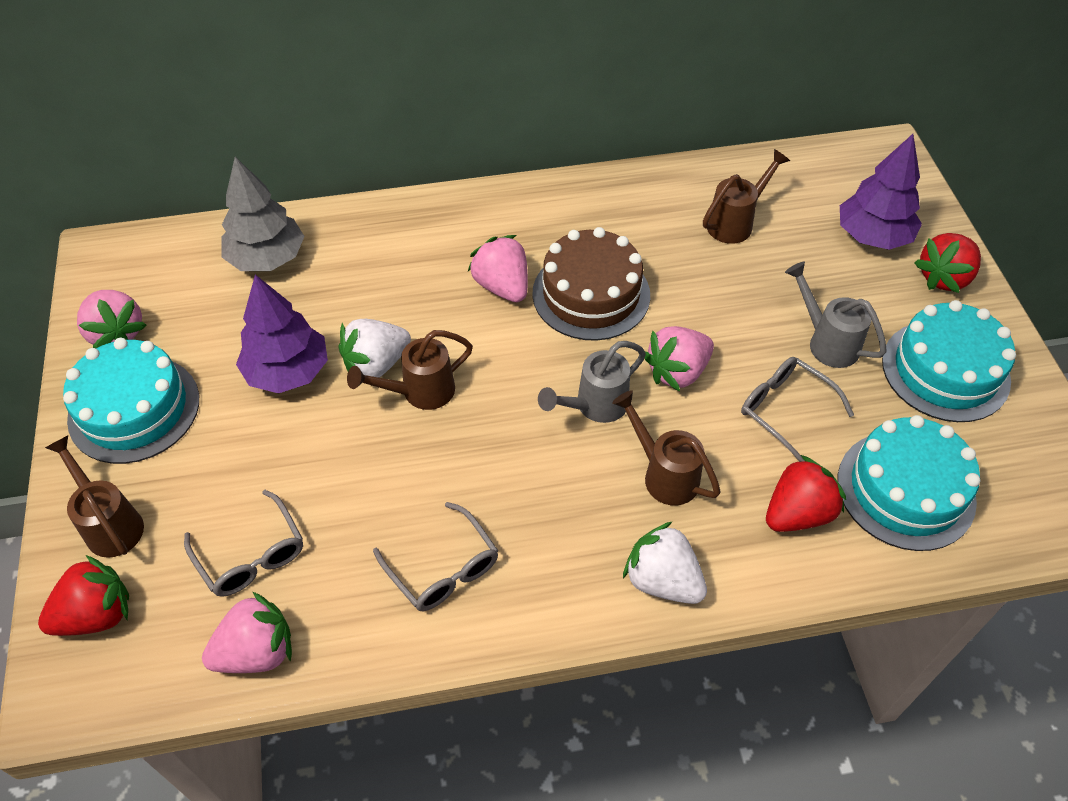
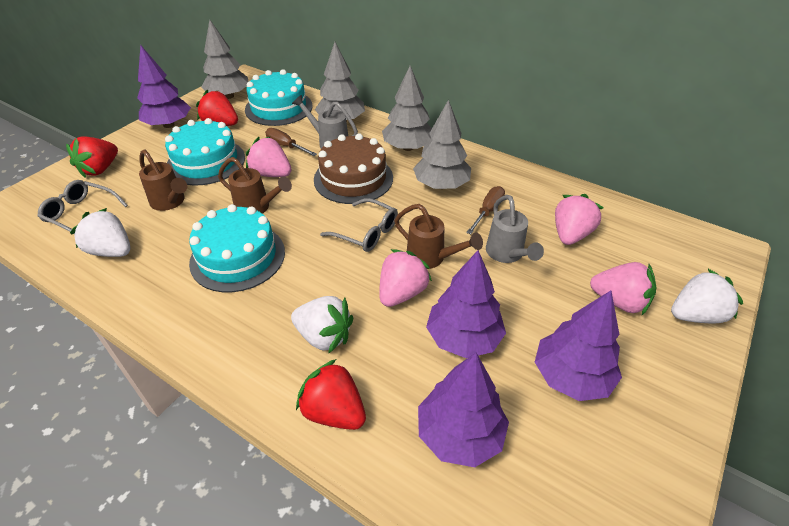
brown screwdriver: none = 0 -> [265,128,317,156] [466,186,505,234] = 2
brown watering can: [45,435,144,558] [347,330,473,410] [612,390,721,506] [703,149,790,244] = 4 -> [139,149,187,211] [218,157,292,214] [394,204,483,269] = 3
grey glasses: [184,490,303,597] [373,502,498,611] [741,357,854,462] = 3 -> [38,180,128,234] [320,198,398,252] = 2
grey tree: [222,157,305,271] = 1 -> [201,20,249,99] [315,42,365,122] [382,66,432,151] [413,100,471,189] = 4
purple tree: [236,275,328,394] [840,134,922,250] = 2 -> [137,44,191,128] [418,353,509,467] [426,250,506,358] [535,291,622,401] = 4
white strawberry: [339,319,411,378] [623,521,707,604] = 2 -> [70,208,130,257] [291,296,354,353] [671,269,743,323] = 3

